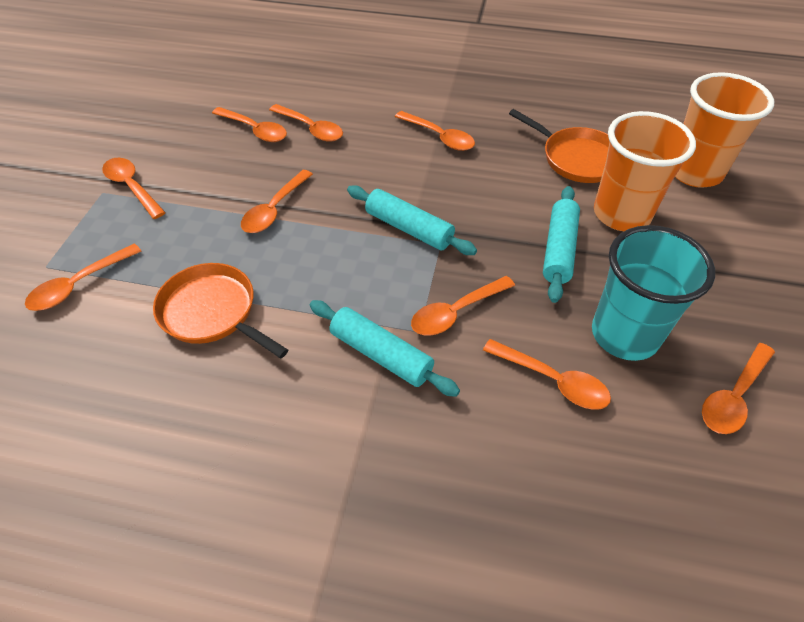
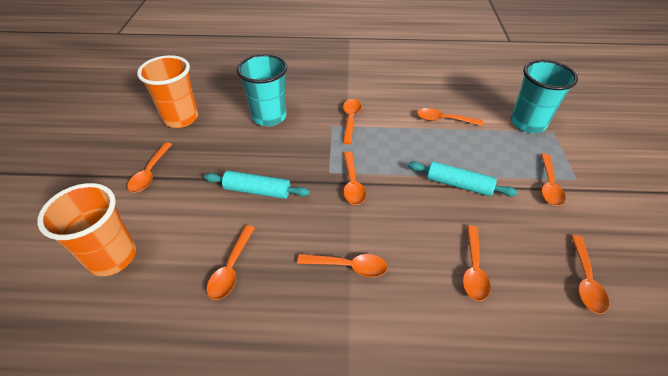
orange pan: [153,263,288,358] [509,109,610,183] = 2 -> none = 0
turquoise cup: [592,225,715,361] = 1 -> [237,54,287,126] [511,60,578,133] = 2
turquoise rolling pin: [310,300,460,397] [347,185,477,255] [543,186,580,303] = 3 -> [204,171,310,199] [408,161,518,197] = 2

